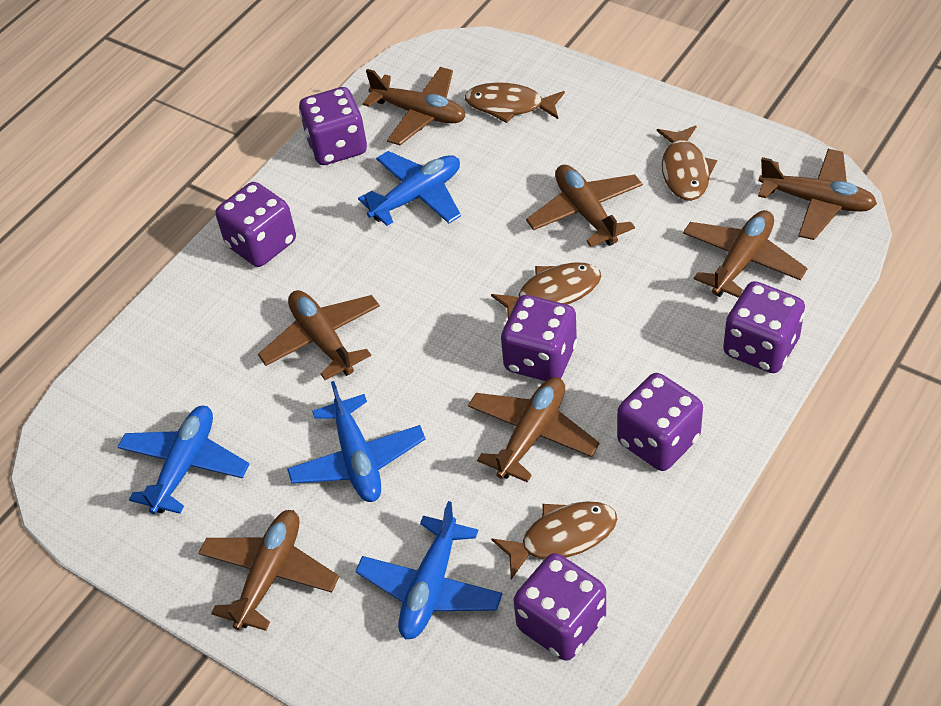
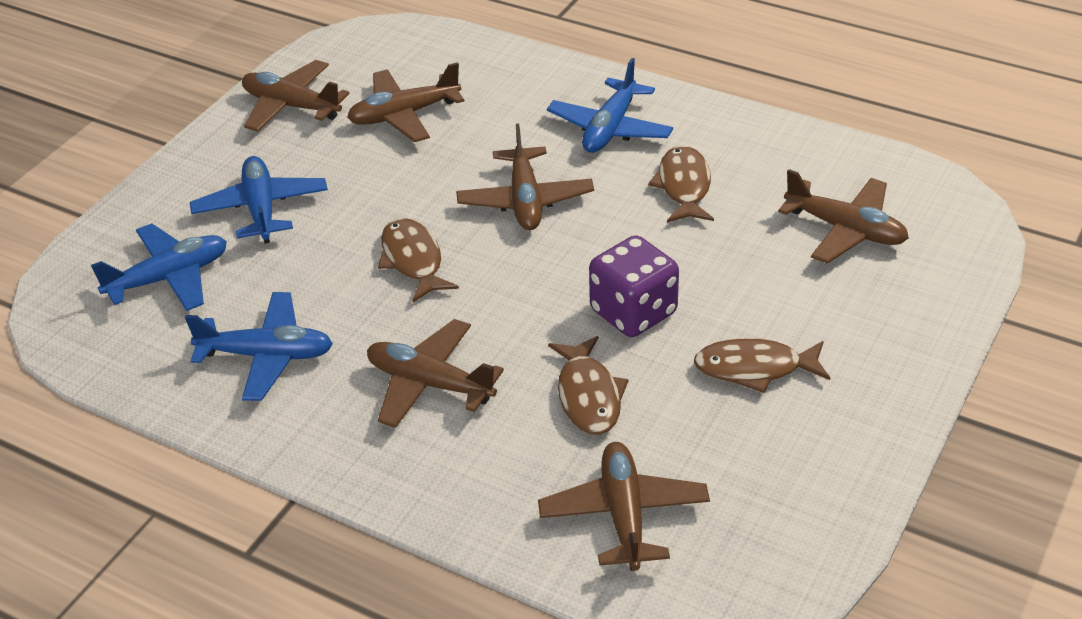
brown plane: [198,510,339,631] [258,290,380,380] [363,67,466,145] [468,377,600,482] [526,165,643,247] [683,210,808,298] [758,149,877,240] = 7 -> [242,60,350,132] [347,62,464,142] [367,319,504,428] [456,123,594,230] [538,442,710,571] [778,169,909,264] = 6
purple dice: [216,182,296,267] [299,87,367,165] [501,295,577,381] [514,553,606,661] [617,373,703,471] [723,281,805,373] = 6 -> [589,235,679,337] = 1

